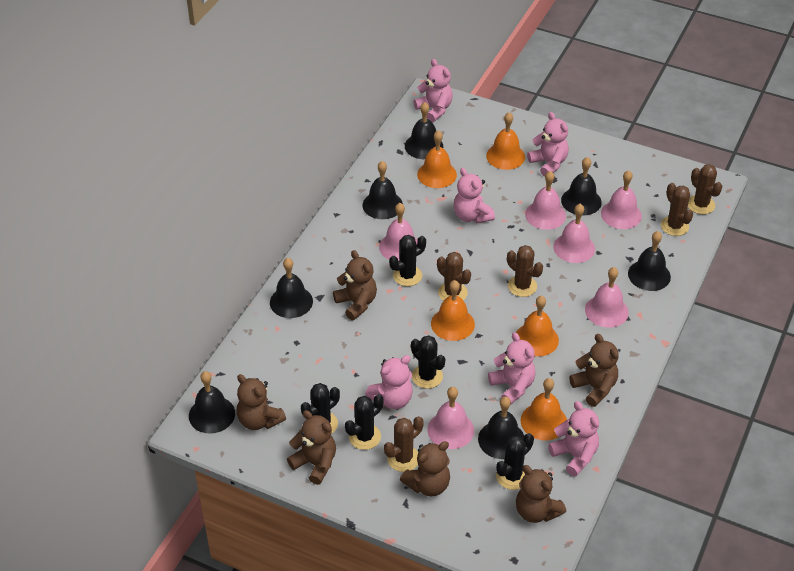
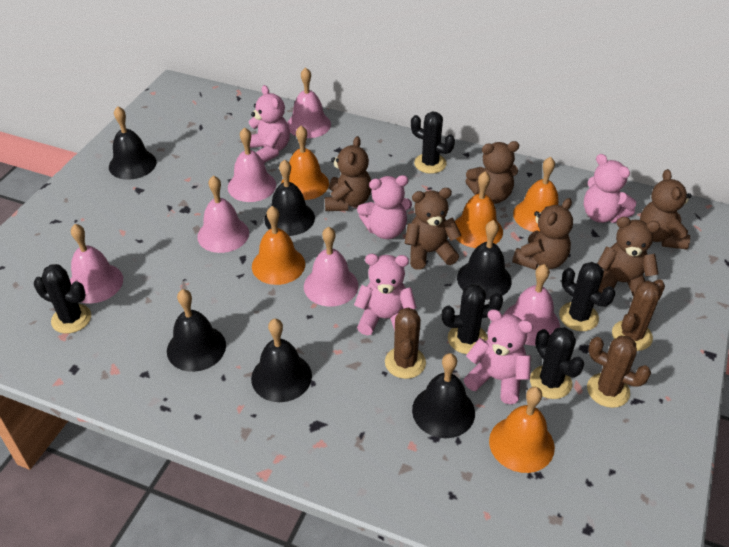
black bell: [189,371,235,434] [270,258,313,318] [362,161,403,219] [405,102,443,159] [478,397,524,459] [561,157,602,216] [628,231,671,291] = 7 -> [109,106,157,180] [167,289,226,372] [251,319,312,402] [264,159,315,236] [412,353,475,438] [457,220,512,300] = 6
brown cactus: [384,416,424,472] [437,252,471,301] [507,245,543,297] [661,183,693,236] [688,164,722,214] = 5 -> [385,307,426,379] [587,336,651,408] [612,279,665,351] = 3
pink teddy bear: [365,355,413,409] [413,59,453,122] [453,168,495,223] [488,332,536,405] [527,112,569,177] [548,401,599,476] = 6 -> [249,85,290,163] [354,254,417,336] [357,175,412,239] [463,309,533,404] [584,154,636,223] = 5

